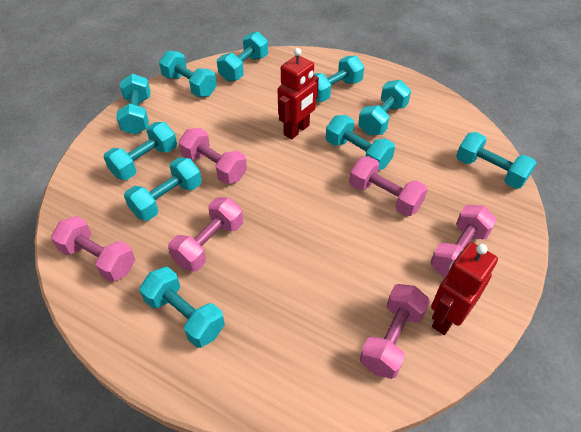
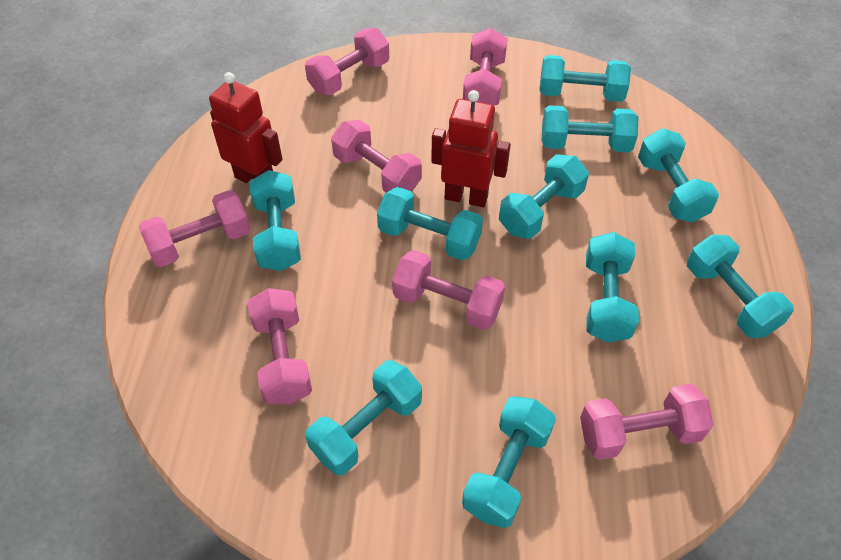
pink dumbbell: [51,216,135,282] [168,197,243,272] [178,128,247,184] [349,156,428,216] [360,284,430,379] [430,205,497,278] = 6 -> [139,190,251,267] [247,288,312,405] [305,28,389,95] [331,120,422,193] [392,250,505,330] [463,28,508,106] [580,384,713,460] = 7

